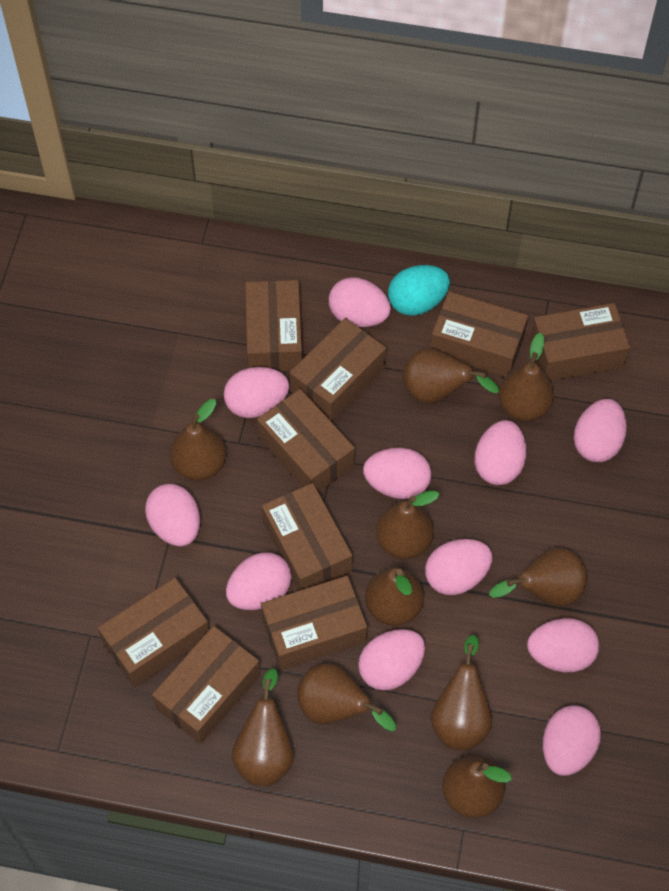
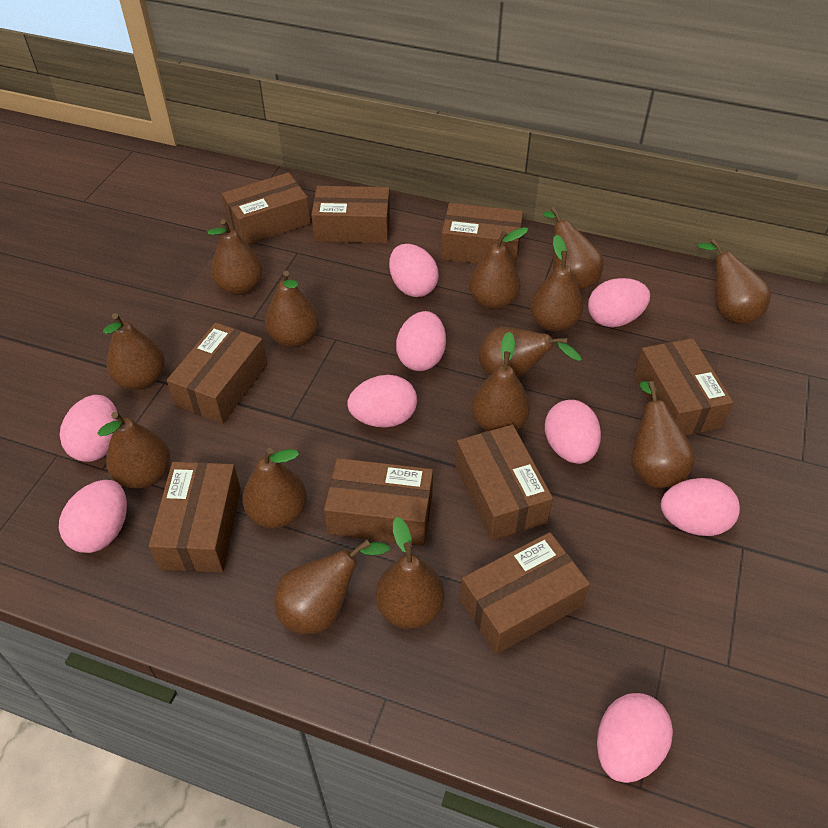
brown pear: [170,399,226,481] [232,668,294,786] [297,663,396,731] [365,567,424,626] [376,491,439,559] [402,348,499,403] [431,635,492,750] [442,755,512,818] [489,548,587,607] [498,333,554,421] = 10 -> [98,412,170,489] [103,313,165,390] [207,219,263,295] [242,448,307,528] [265,271,319,347] [274,540,390,634] [376,517,445,629] [469,227,528,310] [471,332,530,431] [479,327,582,379] [530,234,584,332] [542,206,604,290] [631,381,695,488] [697,238,771,325] = 14
pink egg: [145,484,200,546] [224,367,289,418] [226,552,292,610] [329,277,391,327] [358,629,425,691] [363,447,431,499] [425,539,492,595] [475,420,527,485] [527,618,600,672] [543,705,601,776] [574,399,627,462] = 11 -> [59,480,127,553] [60,395,117,462] [348,375,417,428] [389,244,439,297] [396,311,446,371] [545,400,601,464] [588,278,650,327] [597,693,673,783] [661,478,740,536] = 9
turquoise egg: [388,265,450,316] = 1 -> none = 0

